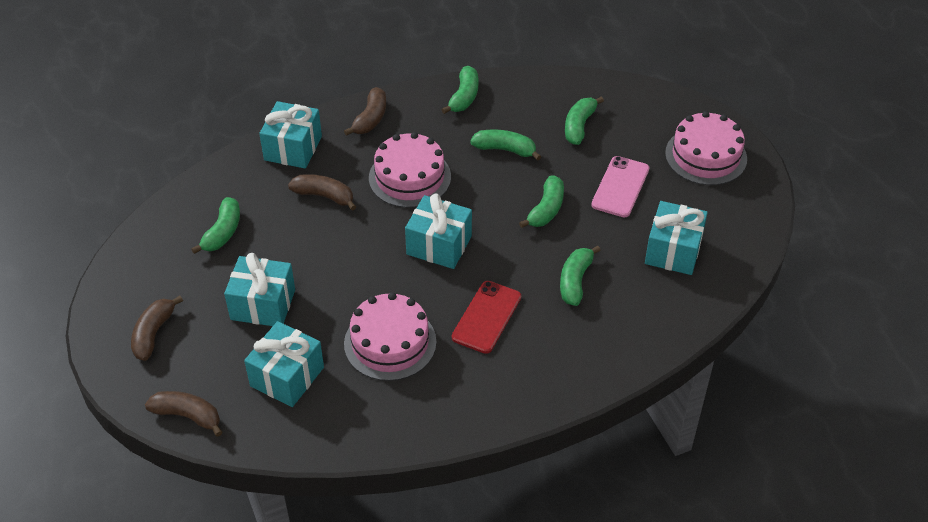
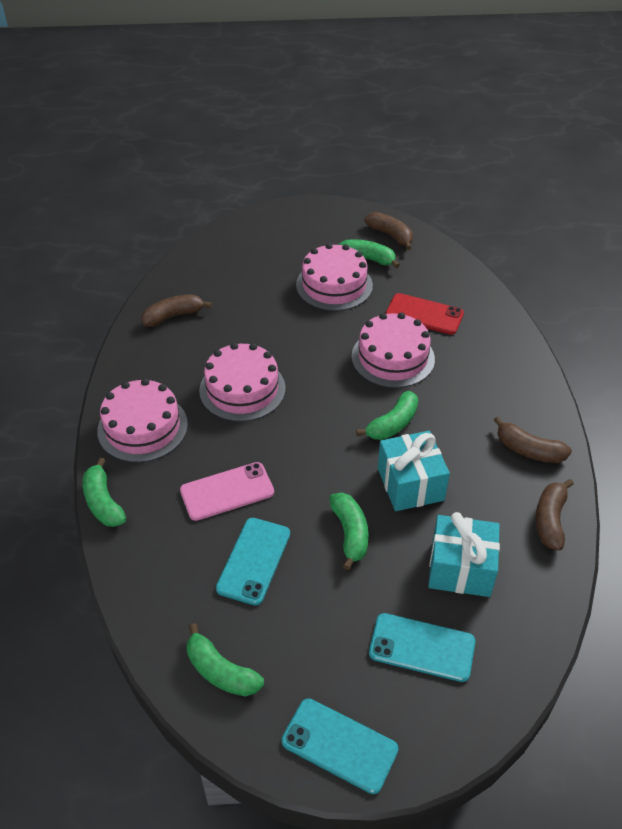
green banana: [191,197,240,254] [441,66,478,114] [470,129,541,161] [519,175,564,228] [560,245,601,306] [565,96,604,145] = 6 -> [83,458,126,527] [187,623,264,696] [329,493,369,570] [339,239,400,268] [356,391,418,440] = 5
pink cake: [344,292,436,381] [369,132,451,208] [665,111,747,185] = 3 -> [97,378,188,462] [199,343,286,422] [296,243,373,311] [352,313,435,388] = 4
turquoise gift: [224,253,295,326] [244,321,324,407] [259,101,322,169] [405,193,472,269] [645,201,708,275] = 5 -> [378,431,450,511] [428,512,500,597] = 2
turquoise phone: none = 0 -> [216,518,290,605] [282,698,399,794] [369,613,475,682] = 3

